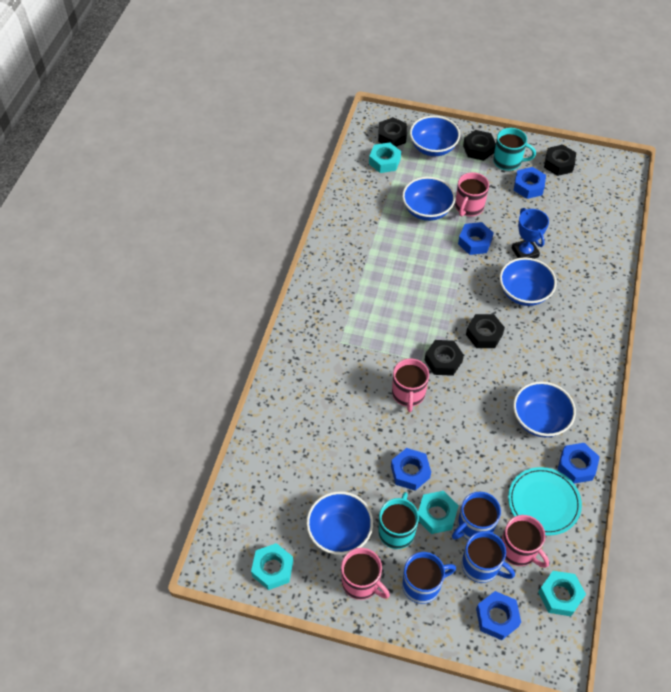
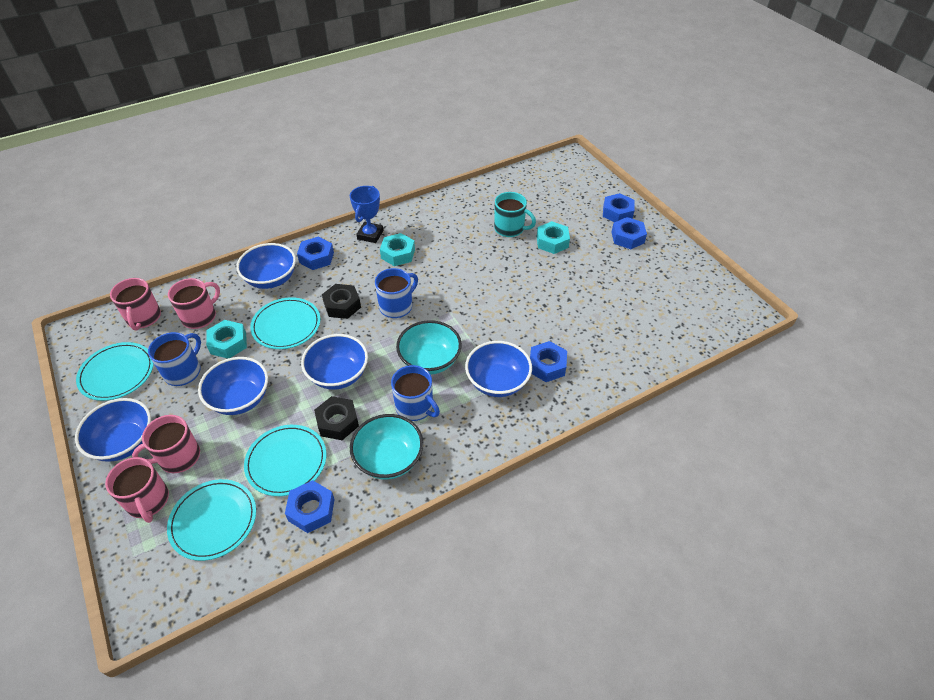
black nut: [378,117,407,147] [425,340,464,376] [463,130,496,161] [466,314,505,348] [544,145,576,176] = 5 -> [314,396,359,440] [322,284,361,319] = 2
turquoise bowl: none = 0 -> [350,414,423,479] [396,320,462,375] = 2
turquoise mug: [378,492,419,549] [493,128,536,171] = 2 -> [494,192,536,237] = 1
turquoise nut: [251,543,293,590] [369,142,401,173] [418,491,459,534] [538,571,586,616] = 4 -> [206,320,247,358] [380,233,415,266] [537,221,570,254] = 3
turquoise plate: [508,467,582,535] = 1 -> [76,342,154,401] [167,479,256,561] [244,425,326,496] [250,297,320,349] = 4

